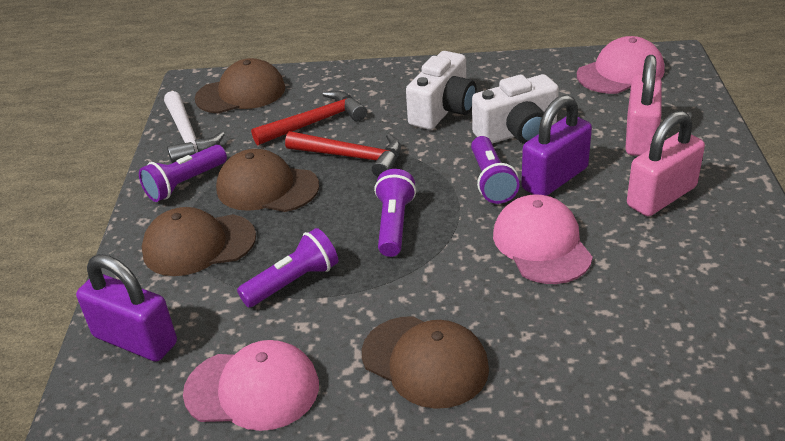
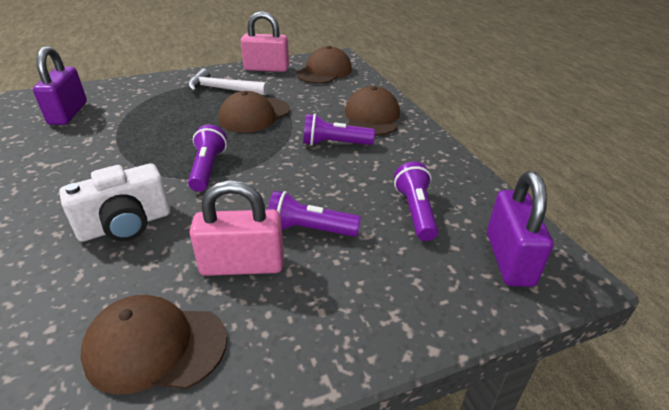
pink cap: [183,340,319,431] [493,195,593,284] [577,36,665,94] = 3 -> none = 0
red hammer: [251,91,367,145] [285,131,401,177] = 2 -> none = 0
white camera: [406,51,477,130] [472,74,559,144] = 2 -> [59,163,170,242] = 1

